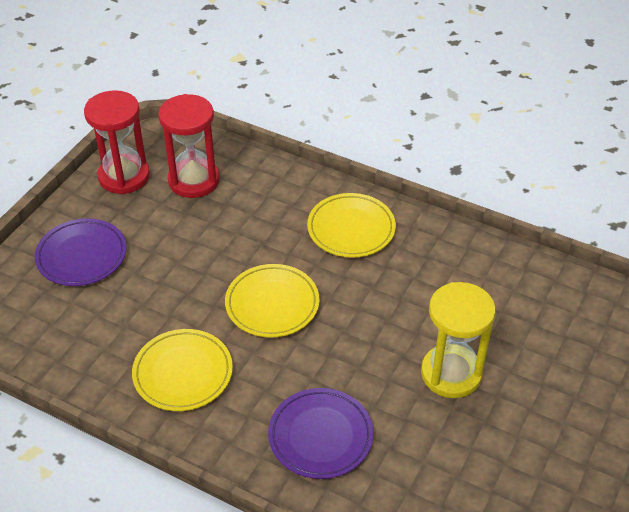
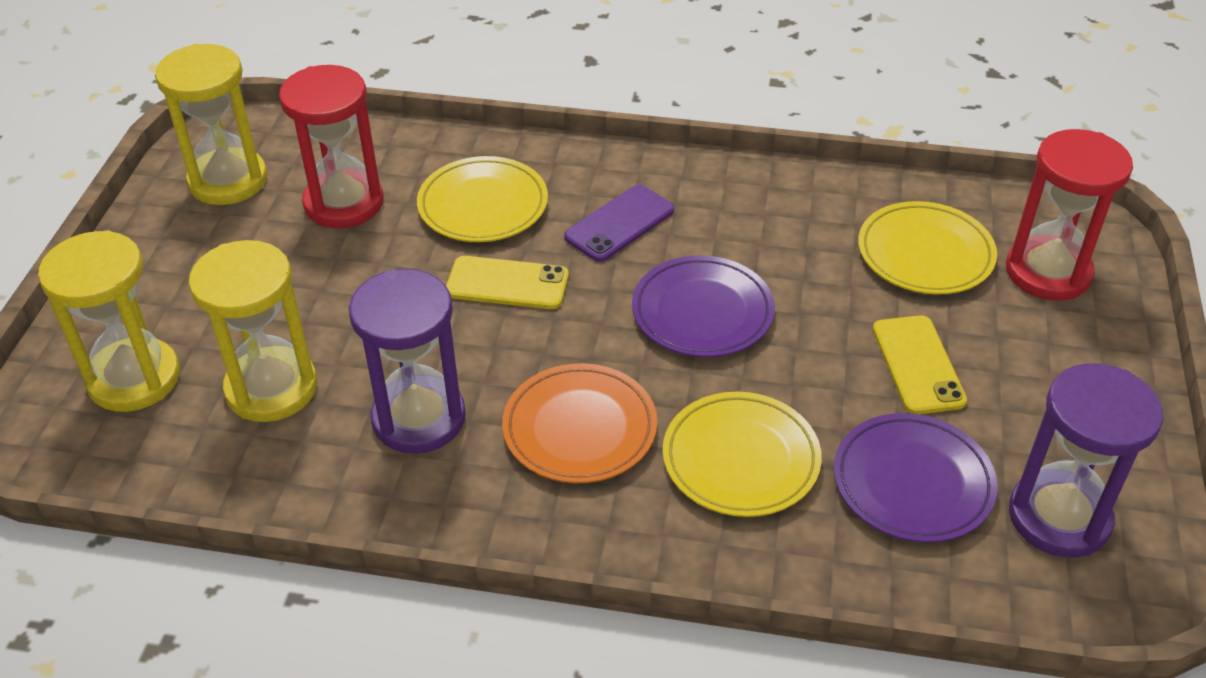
orange plate: none = 0 -> [502,363,657,483] = 1
purple hourglass: none = 0 -> [349,269,466,454] [1009,364,1163,558] = 2
purple phone: none = 0 -> [564,185,674,262] = 1
yellow hourglass: [421,282,496,398] = 1 -> [38,230,180,412] [155,44,267,205] [189,240,317,422] = 3
yellow phone: none = 0 -> [446,256,569,309] [873,315,967,414] = 2

